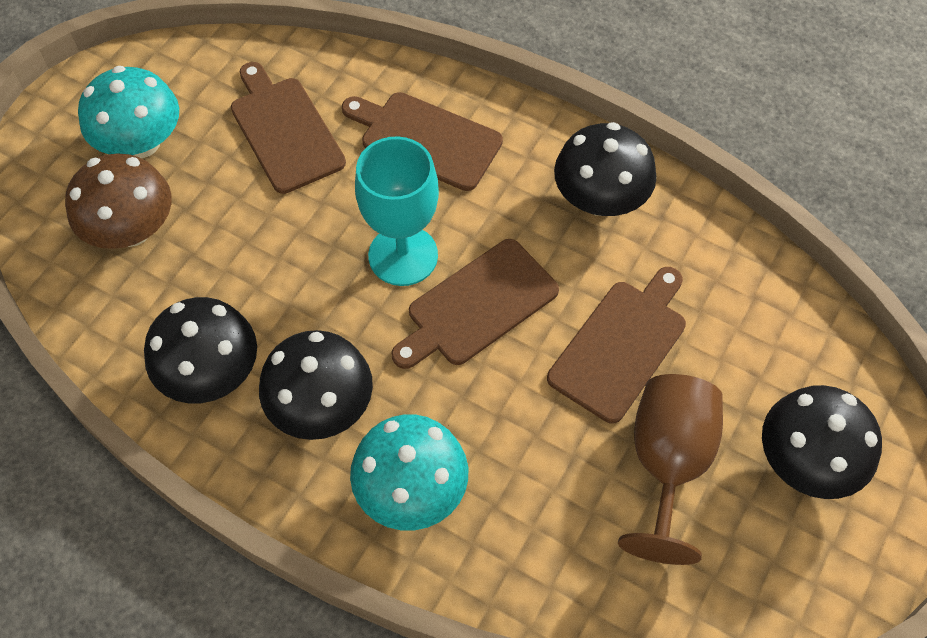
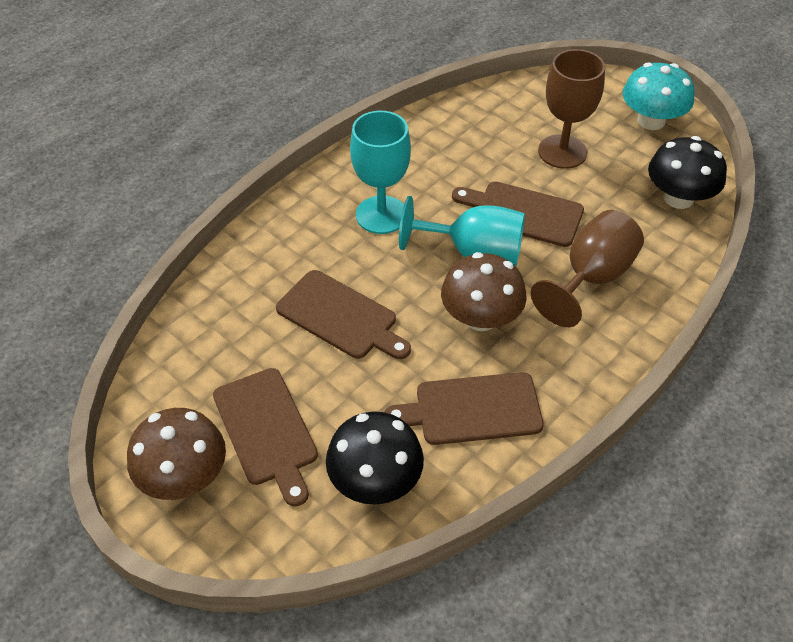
black mushroom: [144,297,257,403] [259,330,373,440] [554,122,657,216] [762,385,882,499] = 4 -> [326,411,424,505] [648,136,727,209] = 2
brown goblet: [618,374,723,565] = 1 -> [531,210,644,327] [538,49,605,169] = 2
brown mushroom: [65,154,172,249] = 1 -> [127,408,226,500] [441,252,527,331] = 2
turquoise goblet: [355,136,439,286] = 1 -> [350,111,411,234] [399,196,525,267] = 2
turquoise mushroom: [78,66,179,158] [350,414,468,530] = 2 -> [623,62,694,130] = 1

